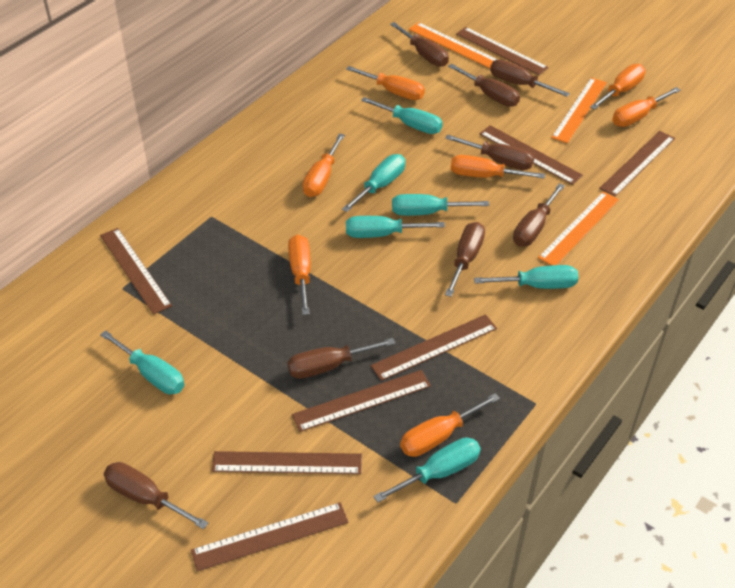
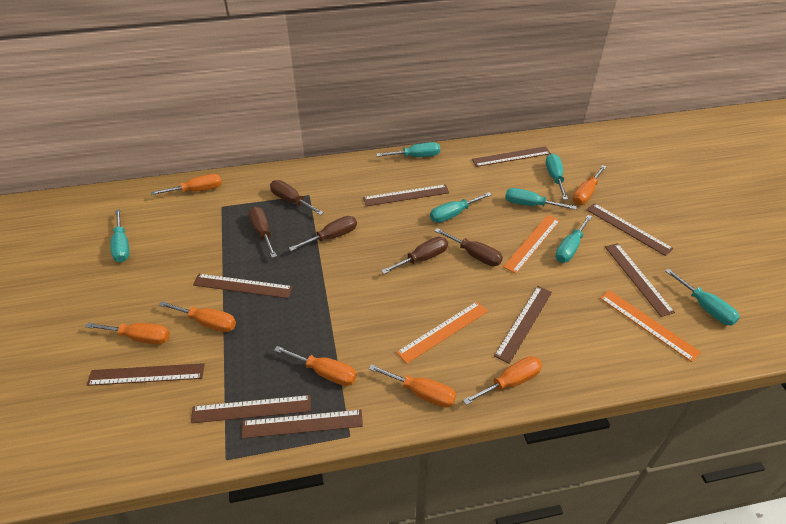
brown ruler: [100,228,172,315] [191,502,349,572] [212,451,362,474] [292,370,431,432] [371,314,497,381] [456,27,549,75] [479,125,583,185] [599,131,675,197] = 8 -> [87,363,205,386] [191,395,311,423] [193,274,293,298] [241,410,363,438] [363,184,449,206] [472,146,551,167] [494,286,552,364] [586,203,674,256] [605,243,675,317] = 9
brown screwdriver: [103,462,208,530] [287,338,395,379] [390,22,449,67] [445,134,534,170] [445,222,485,297] [448,63,520,107] [490,59,570,97] [513,183,565,246] = 8 -> [249,206,277,258] [270,180,324,215] [289,216,357,251] [381,237,448,274] [435,228,503,266] = 5

